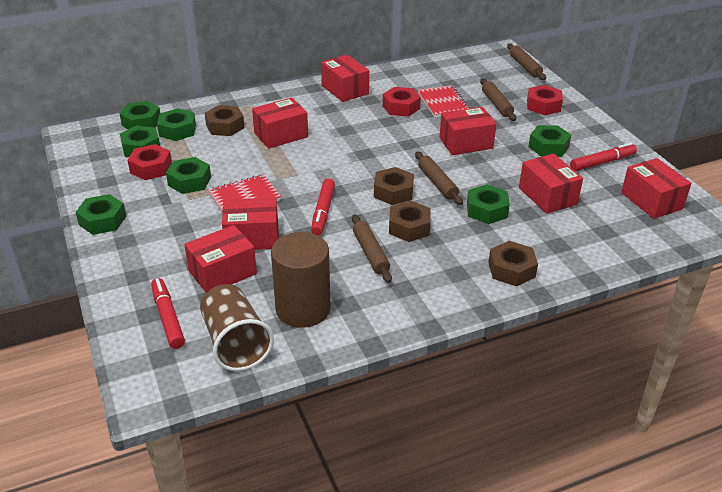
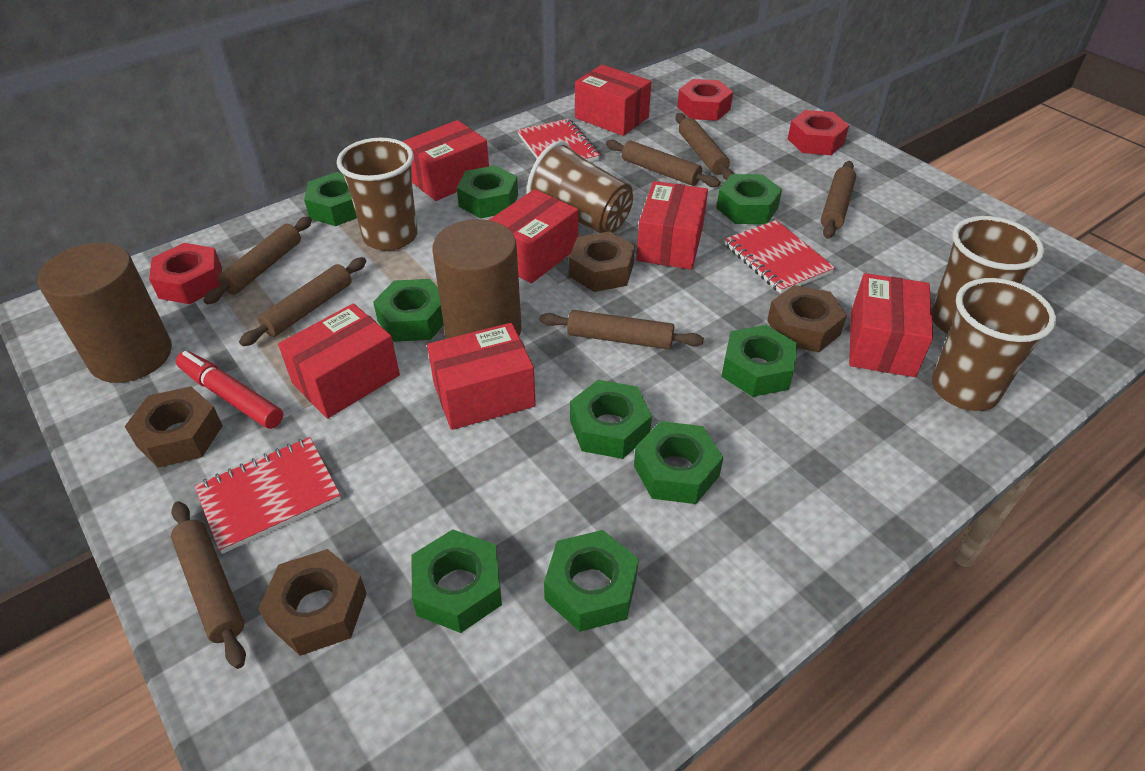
brown cup: [200,284,274,371] = 1 -> [337,138,417,251] [527,141,633,233] [931,216,1044,334] [932,278,1056,411] = 4
brown cylinder: [271,232,330,328] = 1 -> [38,242,172,383] [432,219,522,339] = 2
brown rolling pin: [352,214,392,283] [415,151,463,205] [480,78,516,121] [507,44,546,80] = 4 -> [171,501,246,669] [203,217,312,304] [239,257,366,346] [539,310,704,349] [606,140,721,187] [676,113,734,180] [821,161,856,239] = 7
green nut: [76,194,126,235] [119,101,160,129] [120,126,160,157] [157,108,196,141] [166,157,211,194] [467,184,510,224] [528,125,571,157] = 7 -> [304,172,357,226] [373,279,444,342] [411,529,502,633] [457,165,518,218] [544,530,639,632] [570,380,652,459] [634,421,724,504] [716,174,782,224] [721,325,798,397] = 9
red marker: [151,278,185,349] [311,179,335,235] [570,143,637,171] = 3 -> [176,351,283,429] = 1
red notebook: [208,174,281,213] [418,85,470,118] = 2 -> [194,437,341,554] [518,119,600,162] [725,220,835,294] = 3

